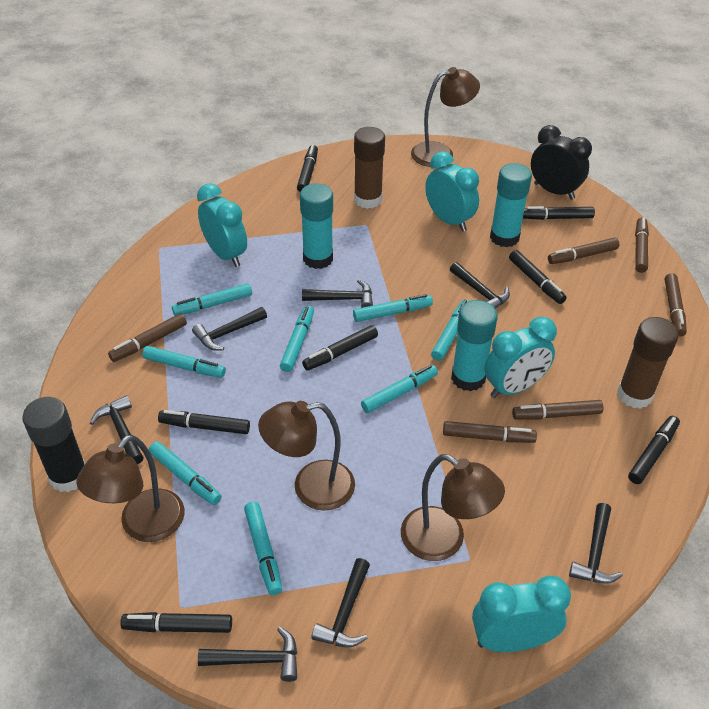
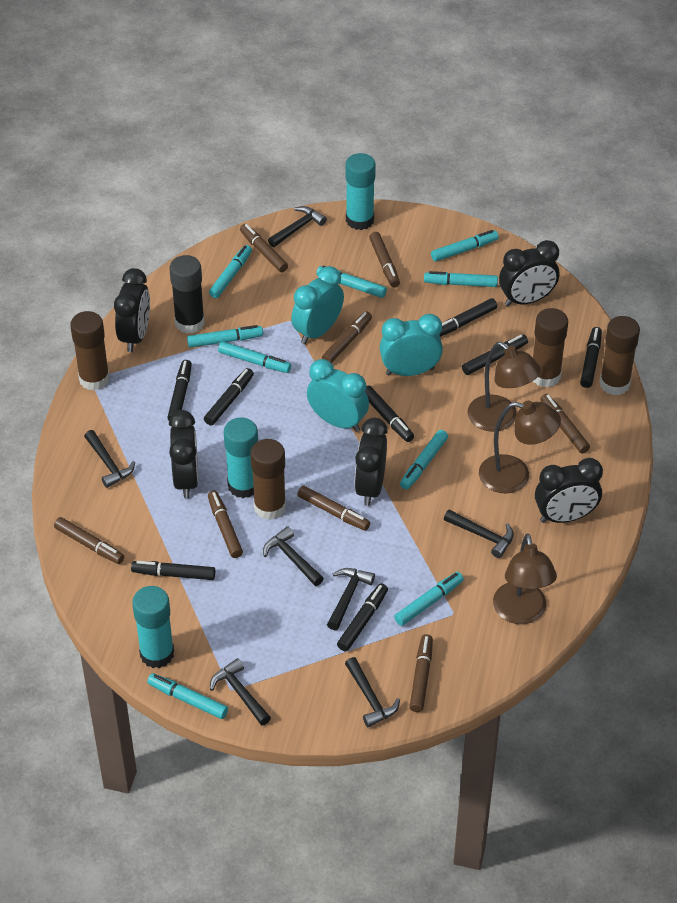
black clock: [531,125,592,200] = 1 -> [114,268,150,352] [169,410,199,498] [355,418,388,506] [499,240,559,306] [535,458,603,523] = 5
black marker: [120,612,232,633] [158,410,250,434] [297,145,318,192] [302,325,378,371] [509,250,567,304] [523,206,595,220] [628,416,680,484] = 7 -> [131,561,215,580] [167,360,192,421] [204,368,254,425] [337,583,388,651] [365,386,414,442] [439,298,497,337] [462,335,528,375] [580,327,602,388] = 8
brown glue stick: [354,127,385,209] [617,317,679,409] = 2 -> [70,311,110,391] [250,439,286,520] [533,308,568,387] [600,316,640,395] = 4
brown lamp: [76,435,185,542] [258,401,355,511] [401,454,505,561] [411,67,480,167] = 4 -> [467,342,541,432] [479,401,561,493] [493,534,557,624] = 3
brown marker: [108,314,187,362] [443,421,537,443] [512,400,604,419] [548,238,619,264] [635,217,649,273] [665,273,687,336] = 6 -> [54,517,124,564] [208,491,243,558] [240,224,288,272] [297,486,370,531] [322,311,372,363] [369,232,400,287] [410,634,433,712] [540,394,590,454] = 8
turquoise clock: [197,183,247,267] [425,151,479,232] [472,576,571,652] [484,317,557,398] = 4 -> [291,266,344,344] [307,359,369,432] [380,314,443,376] = 3
turquoise marker: [142,346,226,378] [149,441,222,505] [172,283,252,316] [244,502,282,595] [280,306,314,372] [353,294,433,322] [361,365,438,413] [431,299,469,361] = 8 -> [147,673,228,719] [187,325,263,348] [209,245,252,298] [218,341,291,373] [317,266,387,298] [394,572,464,626] [400,430,448,490] [424,271,498,287] [431,230,499,262] = 9

